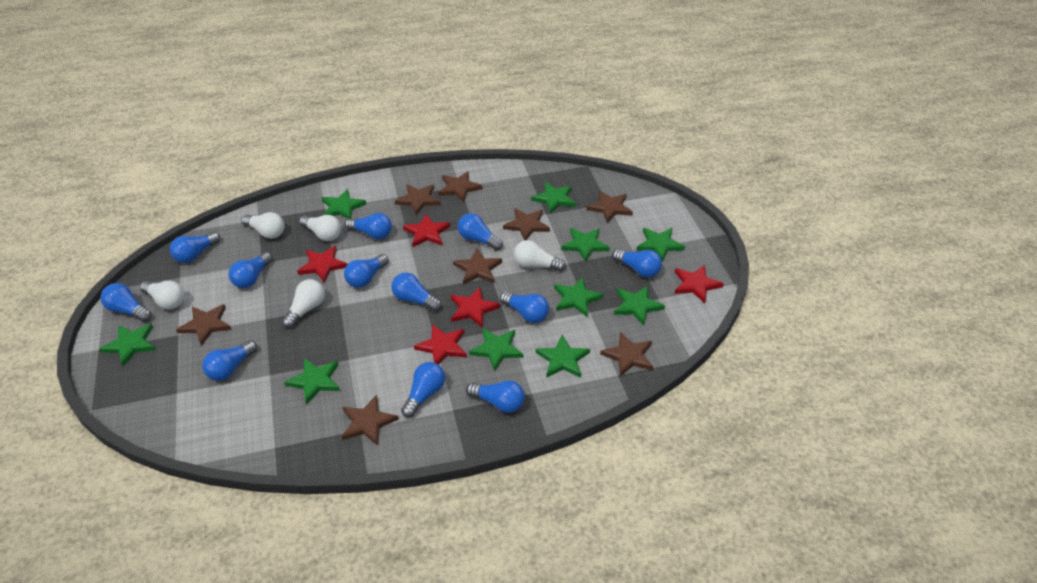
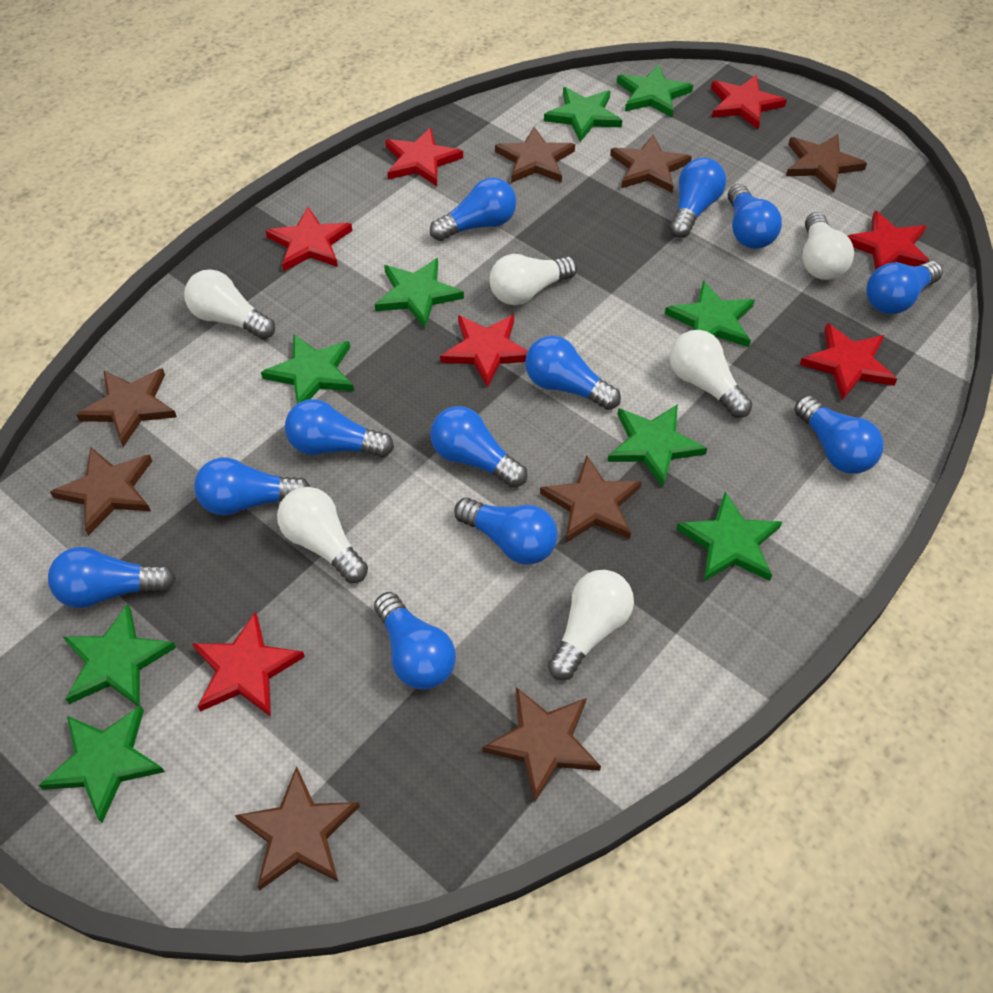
green star: [99,323,156,366] [284,358,340,405] [321,189,366,219] [469,328,523,371] [531,182,576,214] [536,335,590,378] [554,277,604,317] [561,228,610,262] [614,286,665,326] [637,228,685,262] = 10 -> [39,705,165,823] [63,604,176,707] [261,334,354,404] [375,258,464,328] [544,87,622,142] [608,404,707,487] [617,64,693,118] [665,280,755,347] [677,492,782,581] = 9
red star: [297,246,348,283] [403,214,450,247] [414,324,467,365] [451,287,500,328] [675,265,724,303] = 5 -> [192,612,305,717] [265,207,352,271] [385,128,463,186] [440,315,528,388] [711,75,787,129] [800,323,897,400] [848,211,930,270] = 7
white light bulb: [140,281,184,309] [241,212,284,239] [282,279,325,328] [299,215,341,241] [514,240,566,272] = 5 -> [184,269,275,339] [277,487,368,583] [489,254,577,305] [548,570,634,680] [670,330,752,418] [802,212,854,280] = 6

